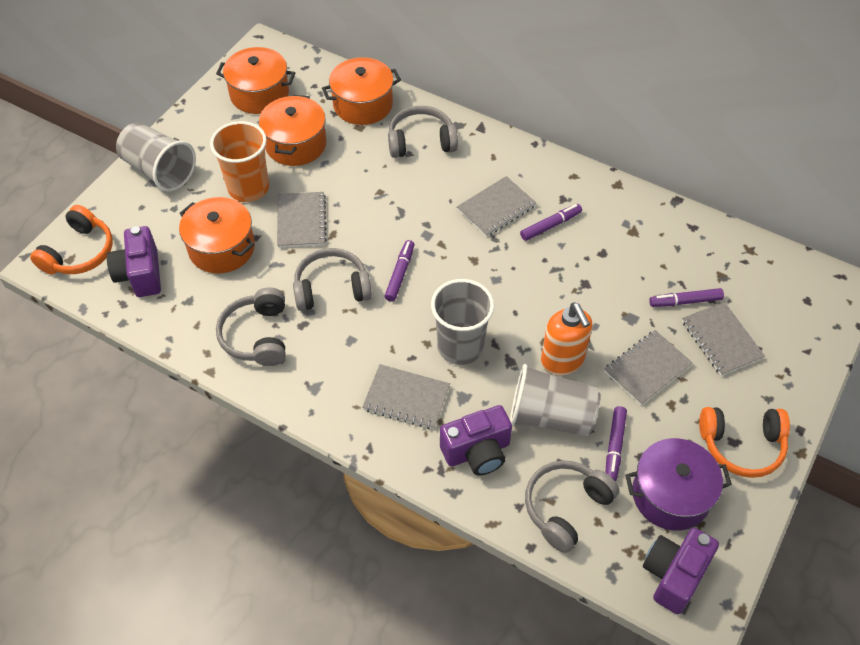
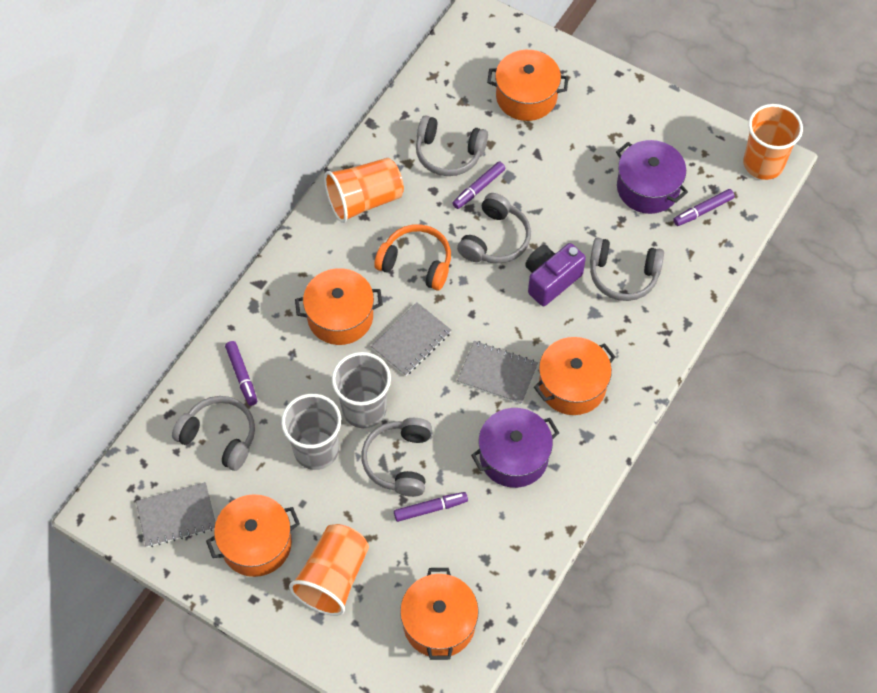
grey cup: [116,122,196,192] [431,279,494,365] [510,364,601,436] = 3 -> [281,394,341,470] [332,352,391,428] = 2
grey headphones: [216,287,285,366] [293,248,372,311] [388,106,458,158] [525,460,619,553] = 4 -> [172,396,255,471] [361,418,432,497] [416,116,488,176] [457,193,531,264] [590,238,664,301] = 5
grey notebook: [277,192,327,248] [362,364,450,429] [457,176,536,237] [604,330,693,405] [682,302,765,376] = 5 -> [136,482,216,547] [371,302,452,376] [457,341,538,404] = 3
orange cup: [210,121,269,202] = 1 -> [289,524,369,616] [324,158,404,223] [743,104,803,180] = 3
orange headphones: [30,205,113,275] [699,407,790,478] = 2 -> [374,224,451,291] = 1
orange pot: [179,197,255,273] [216,47,295,114] [259,95,327,166] [322,57,401,125] = 4 -> [206,494,300,577] [295,268,383,345] [400,568,479,660] [487,50,569,121] [534,337,616,415] = 5
orange soap dispenser: [541,302,593,375] = 1 -> none = 0
purple camera: [107,226,161,297] [440,405,512,475] [643,528,719,614] = 3 -> [525,243,586,306] = 1
purple pot: [625,438,732,530] = 1 -> [471,408,559,488] [616,140,688,214] = 2

